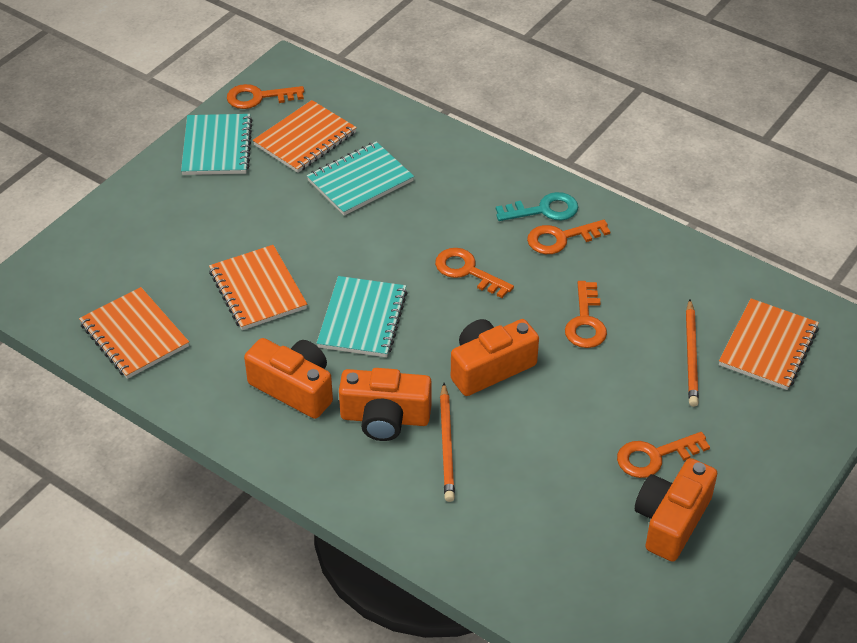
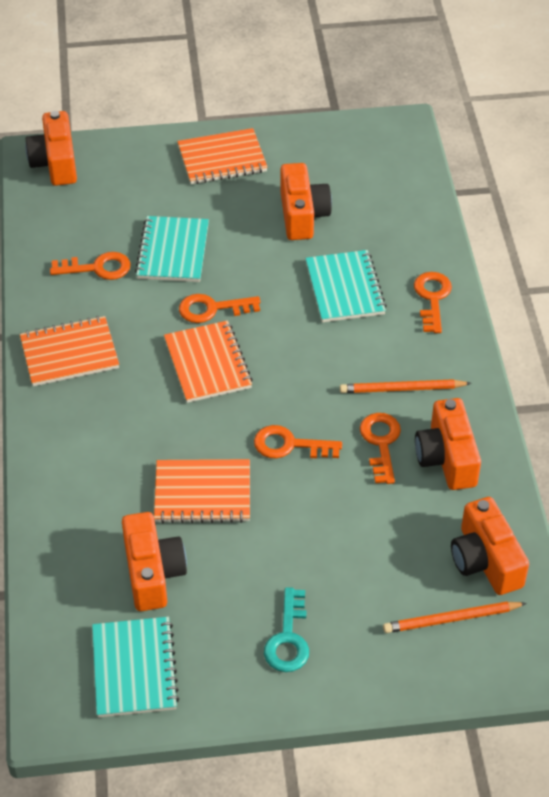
orange camera: [244,338,333,419] [339,368,432,441] [451,319,539,396] [635,458,717,562] = 4 -> [25,111,77,186] [122,512,187,611] [280,163,332,240] [415,398,481,490] [451,497,529,595] = 5

